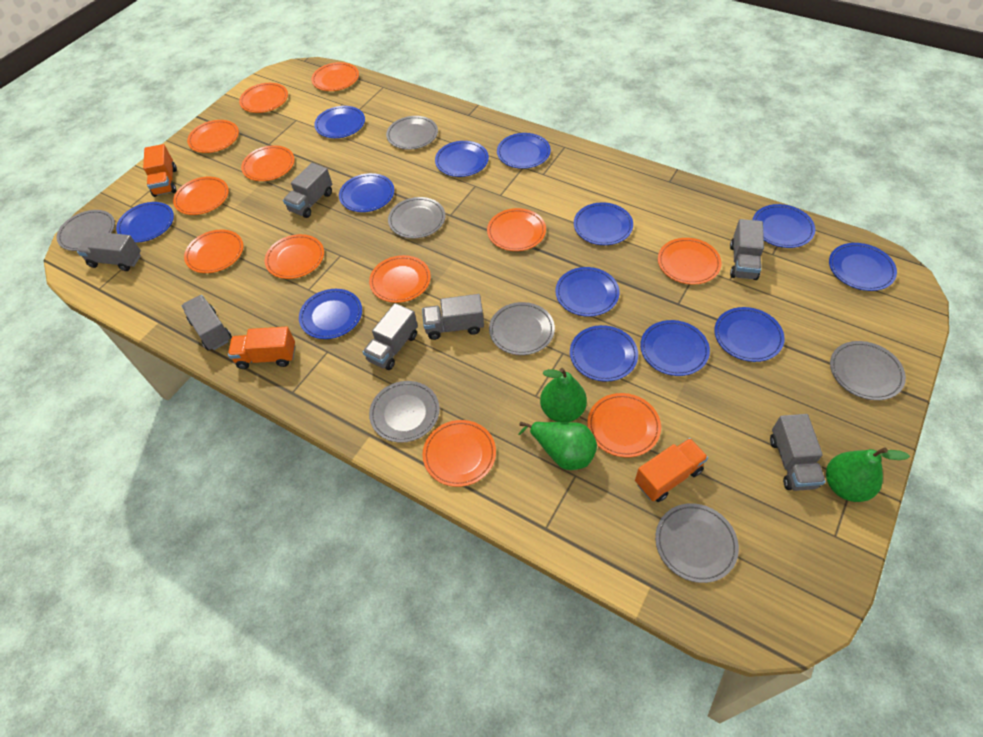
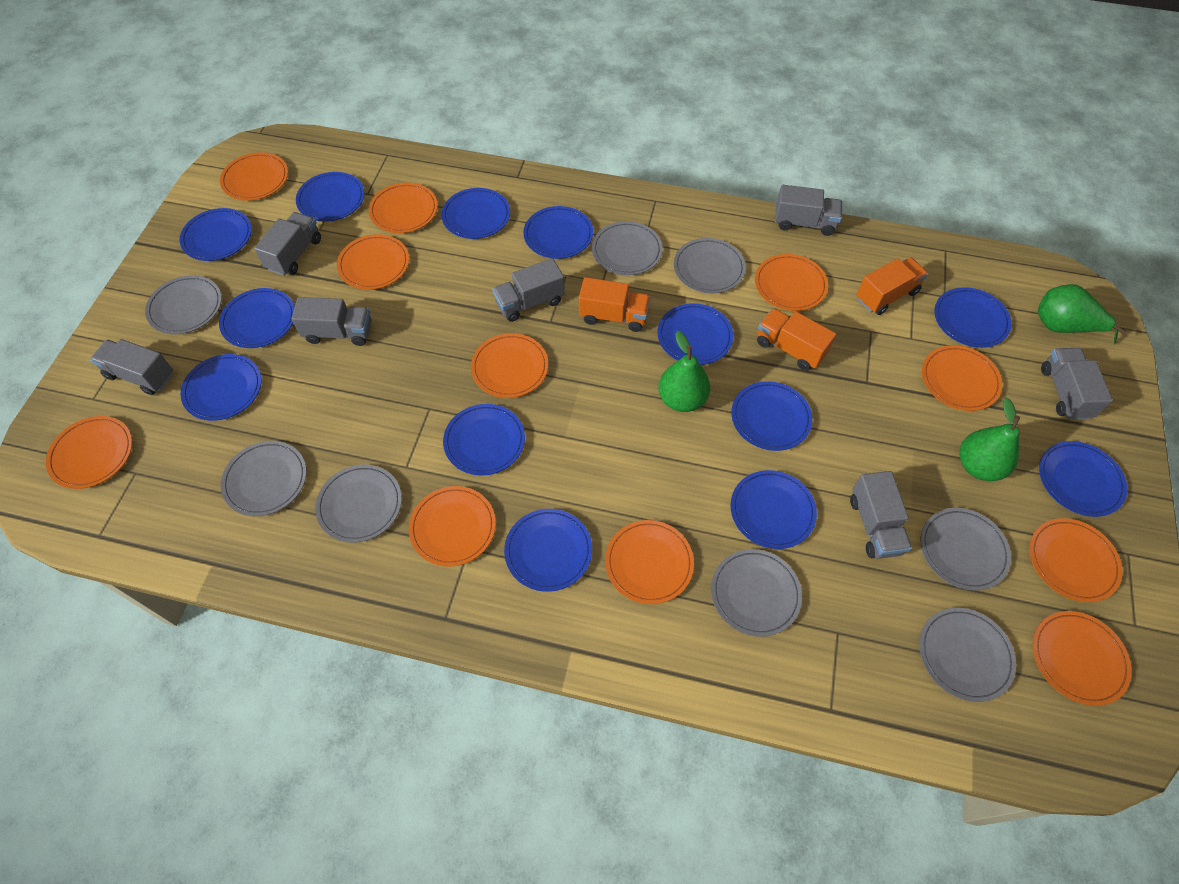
grey plate: [56,210,115,251] [369,381,440,443] [386,116,438,150] [388,197,445,239] [489,302,555,355] [655,503,739,583] [830,341,906,400] = 7 -> [145,275,222,334] [221,441,307,516] [315,465,402,543] [592,221,663,275] [674,238,746,294] [711,549,802,637] [919,608,1016,702] [920,508,1011,591] = 8
orange plate: [173,177,229,215] [184,230,244,273] [187,120,239,153] [239,83,288,113] [241,145,295,181] [265,234,324,279] [311,62,359,91] [369,255,431,303] [423,420,496,487] [487,208,546,251] [587,393,661,458] [658,238,722,285] = 12 -> [46,416,132,489] [220,152,288,201] [337,234,409,290] [369,183,438,233] [409,486,496,566] [471,333,548,398] [605,520,694,604] [755,254,828,311] [922,345,1002,411] [1029,518,1122,602] [1033,611,1132,706] = 11

